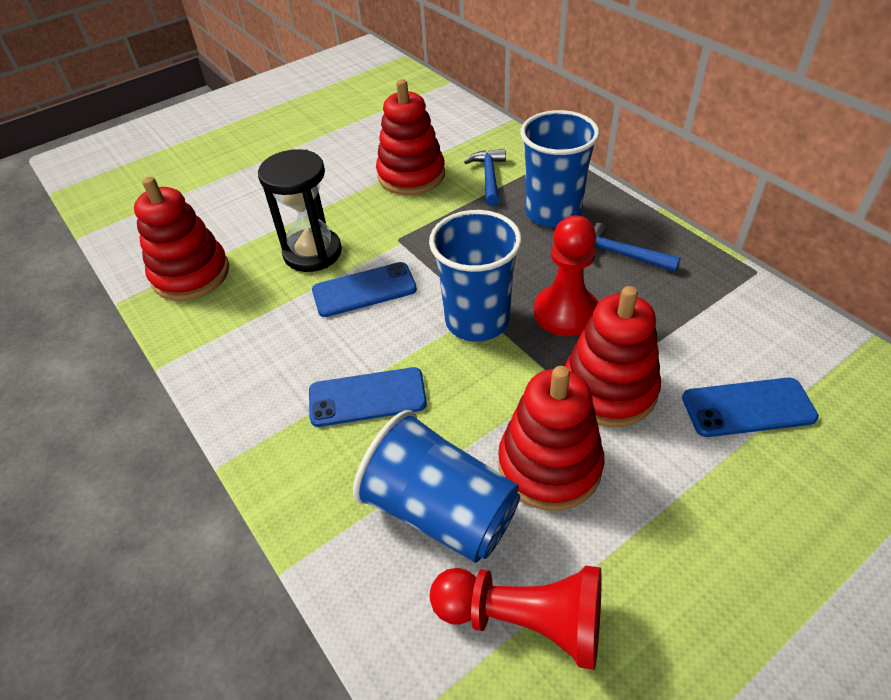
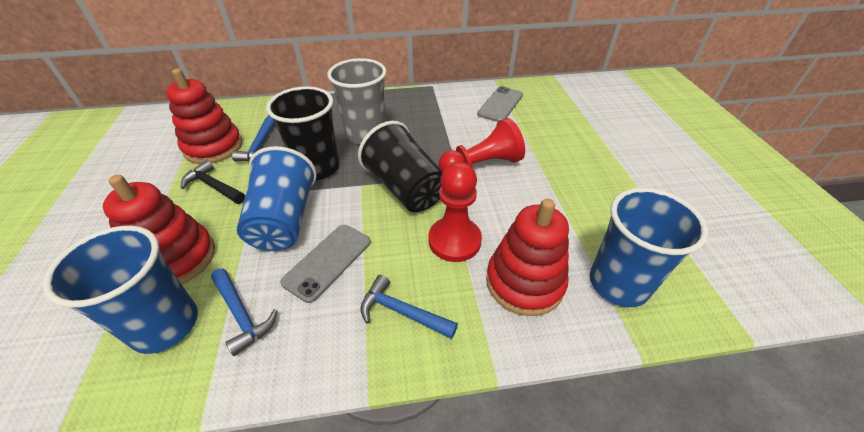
black cup: none = 0 -> [266,86,339,180] [358,121,443,212] = 2
black hammer: none = 0 -> [181,160,245,204] = 1
black hourglass: [258,149,342,272] = 1 -> none = 0
blue hammer: [464,148,506,206] [593,223,681,272] = 2 -> [211,269,277,356] [232,117,275,162] [360,275,458,339] = 3
blue phone: [309,367,427,427] [312,262,417,317] [682,377,819,437] = 3 -> none = 0
grey cup: none = 0 -> [328,58,387,144] = 1
grey phone: none = 0 -> [280,225,371,303] [477,86,523,122] = 2
red stacking toy: [134,177,229,301] [376,79,445,195] [498,366,604,511] [564,286,661,427] = 4 -> [103,175,215,284] [166,69,242,164] [486,198,569,316] = 3

